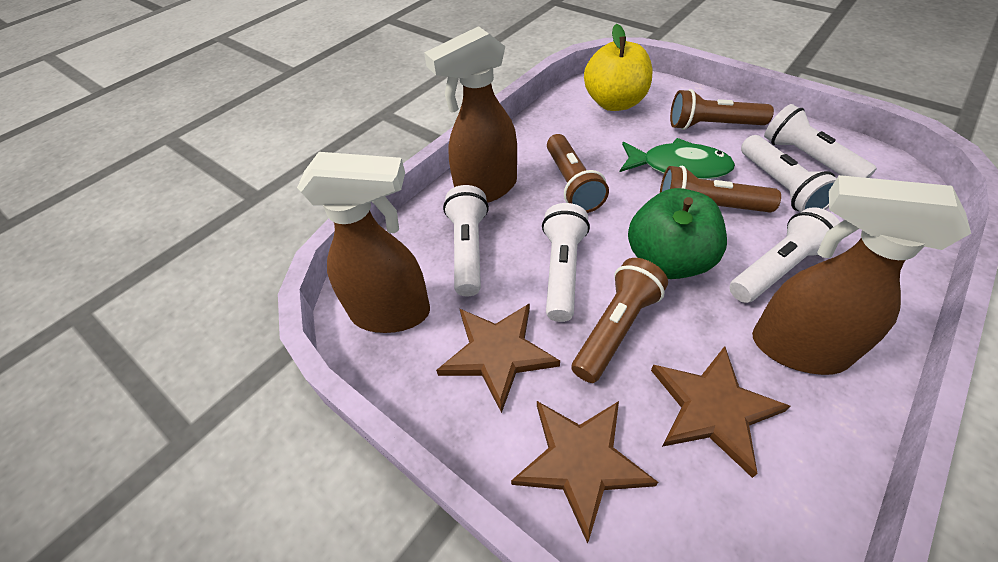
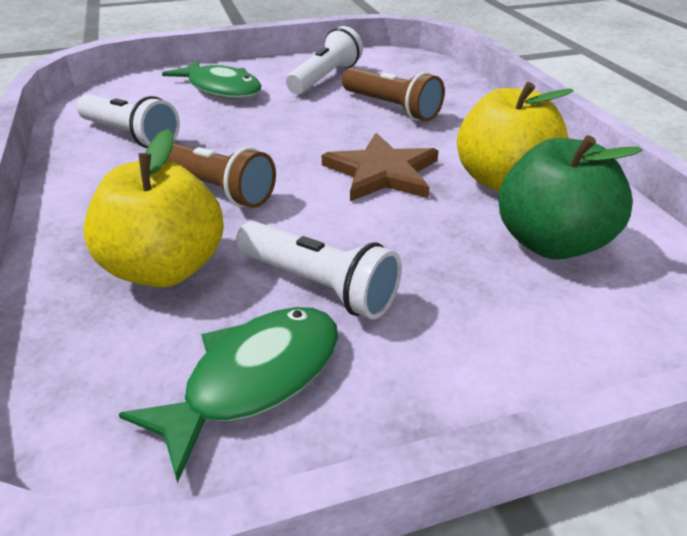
brown flashlight: [547,134,609,213] [571,258,668,383] [660,165,781,212] [670,89,774,130] = 4 -> [167,143,276,208] [342,68,445,121] = 2
brown spray bottle: [297,152,430,333] [424,26,517,203] [752,175,971,375] = 3 -> none = 0
brown star: [436,303,560,413] [511,401,658,544] [651,346,791,478] = 3 -> [322,133,438,201] = 1
green fish: [620,138,735,180] = 1 -> [119,307,338,483] [162,60,262,99] = 2
white flashlight: [443,185,489,296] [542,203,590,322] [729,207,842,303] [741,135,837,212] [764,104,877,178] = 5 -> [76,94,180,148] [236,221,402,319] [286,26,363,94] = 3
yellow apple: [584,24,652,111] = 1 -> [83,129,224,287] [457,82,574,191] = 2

